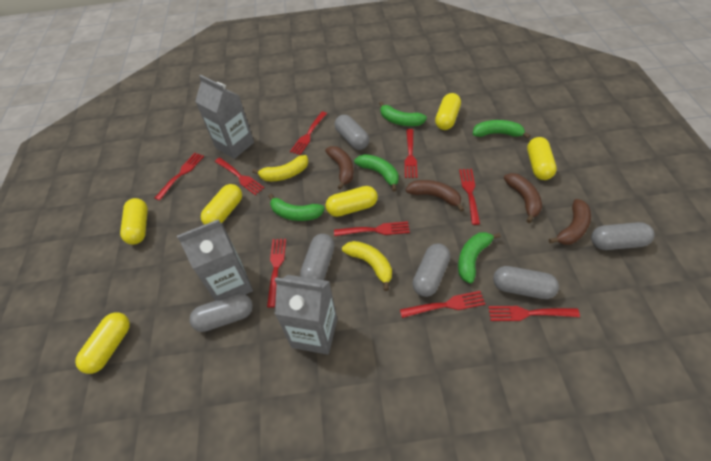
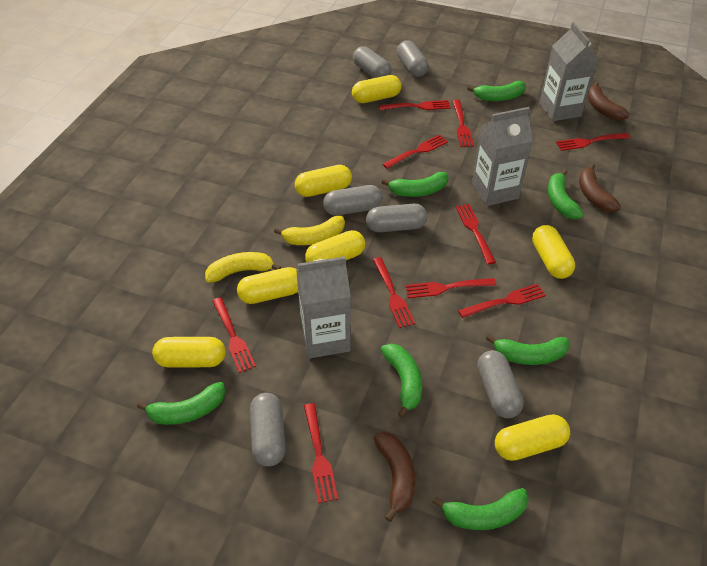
brown banana: [325,146,354,190] [406,180,464,211] [504,173,542,223] [549,199,591,245] = 4 -> [373,432,415,522] [579,163,621,212] [587,82,630,121] = 3
green banana: [268,194,325,221] [354,154,399,191] [379,102,427,126] [458,232,501,283] [473,120,531,139] = 5 -> [137,382,225,425] [381,343,422,418] [382,172,448,197] [432,488,529,530] [467,81,526,101] [486,335,570,365] [548,169,583,219] = 7
red fork: [155,153,204,201] [215,158,264,195] [267,239,286,308] [290,112,327,155] [334,221,410,236] [400,291,485,318] [405,129,417,178] [459,169,480,225] [488,306,580,321] = 9 -> [212,297,256,373] [304,403,338,503] [373,257,415,328] [379,100,451,110] [383,135,448,169] [406,278,496,298] [453,100,474,147] [455,204,496,265] [458,284,546,318] [556,133,630,151] = 10
yellow capsule: [75,312,130,374] [120,198,148,245] [201,184,242,225] [326,186,378,217] [435,93,461,130] [527,137,557,180] = 6 -> [152,337,226,367] [237,267,298,304] [295,165,352,197] [305,230,365,262] [352,75,401,103] [495,414,570,461] [532,225,575,279] = 7

